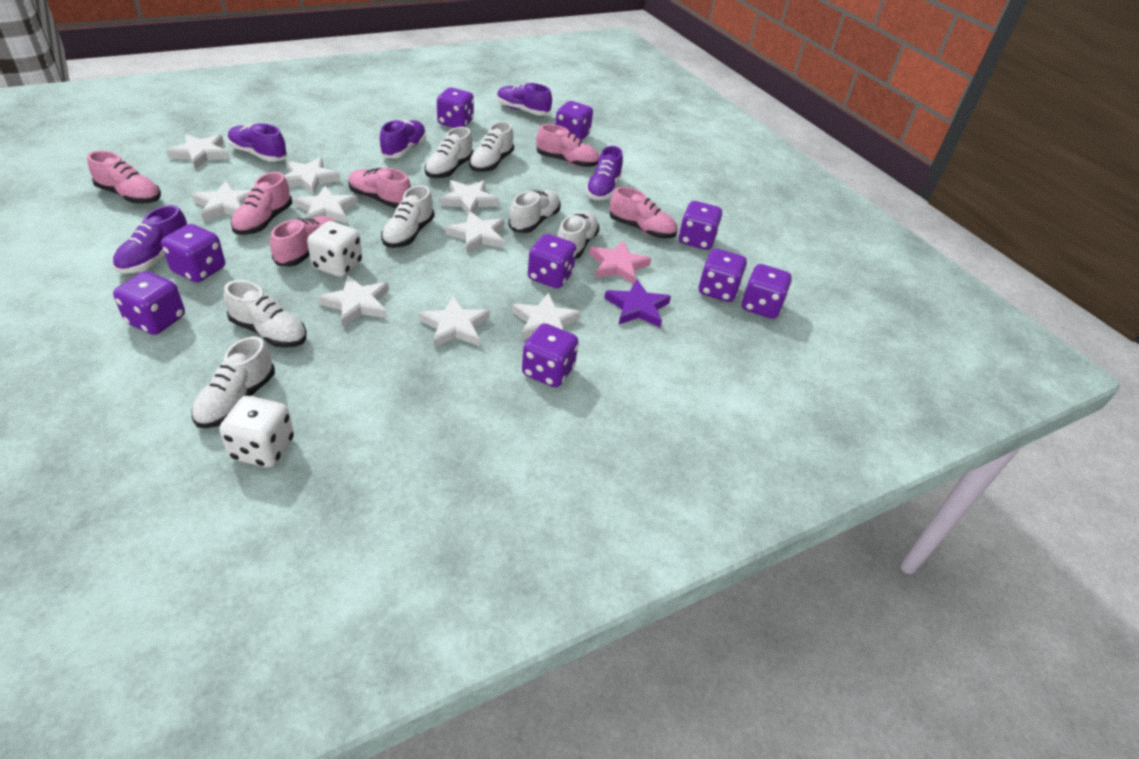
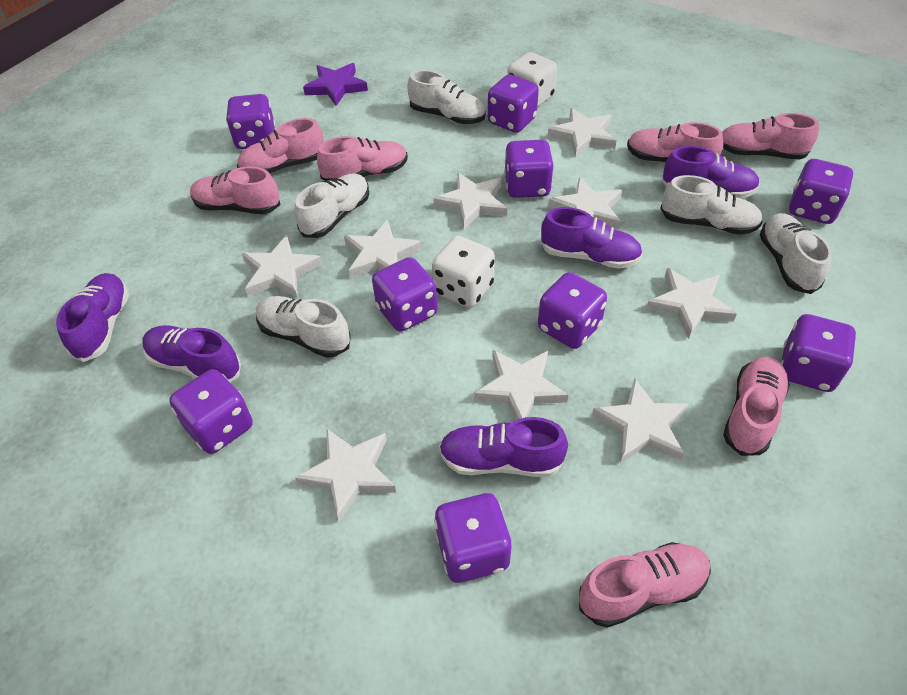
pink shoe: [87,150,161,204] [231,172,292,235] [270,216,335,267] [348,168,411,208] [536,124,599,167] [610,187,677,238] = 6 -> [190,166,281,214] [237,118,324,174] [317,136,408,181] [579,542,711,628] [627,122,723,162] [722,113,819,159] [723,357,790,456] = 7
pink star: [589,240,652,284] = 1 -> none = 0
white shoe: [191,336,275,428] [224,280,307,348] [381,185,435,248] [424,127,473,178] [469,121,514,172] [509,190,561,233] [557,211,599,259] = 7 -> [256,296,351,358] [295,173,369,238] [407,70,485,124] [660,175,763,235] [760,213,832,294] = 5

